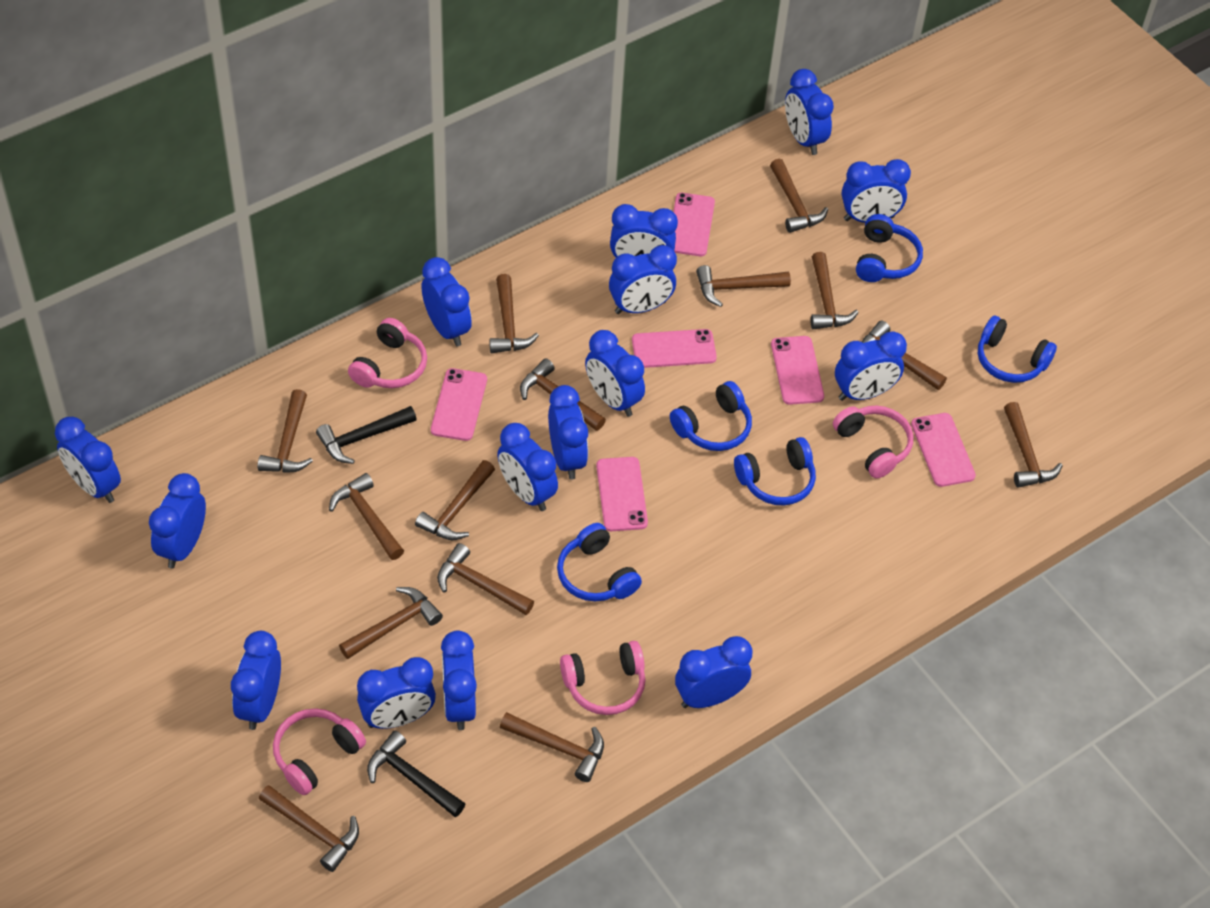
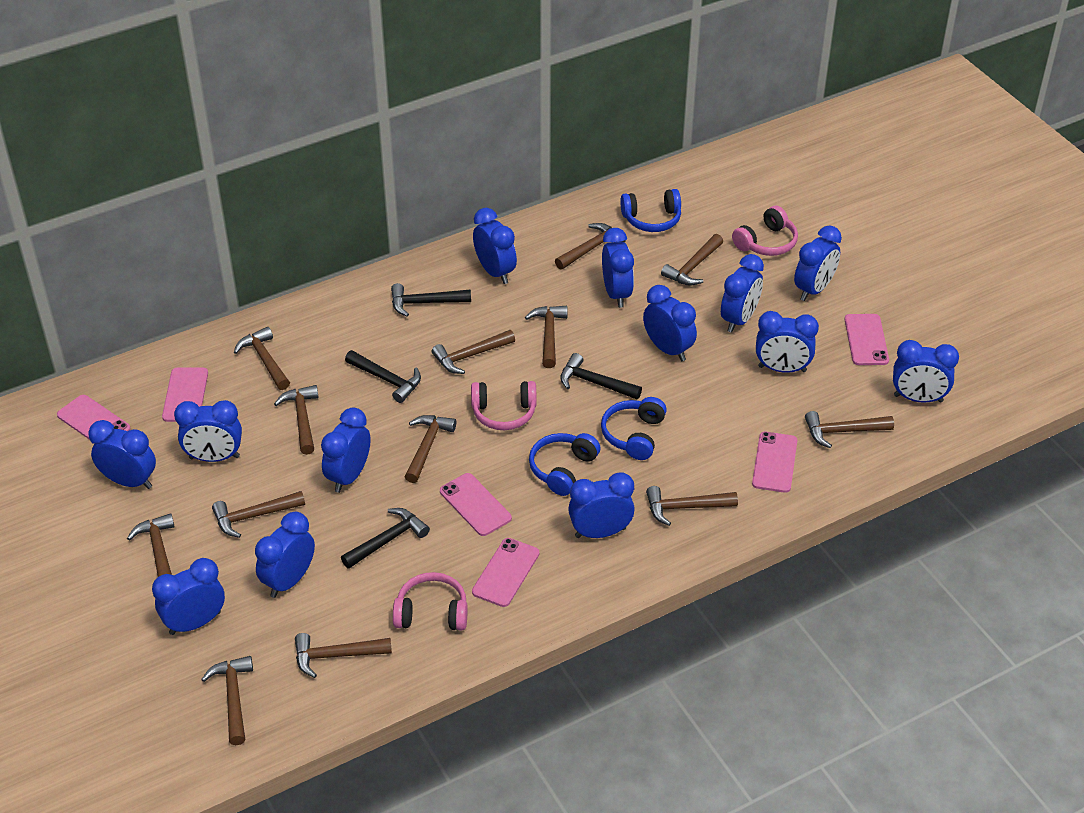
black hammer: [316,406,417,464] [367,731,465,817] = 2 -> [341,508,430,569] [345,350,421,403] [391,283,471,317] [560,353,642,399] = 4
blue clock: [55,417,121,503] [149,473,206,568] [231,631,281,730] [357,657,436,729] [421,257,472,347] [441,630,477,730] [497,423,558,511] [548,385,588,480] [585,330,645,417] [609,245,677,314] [610,204,678,260] [675,636,752,708] [785,69,834,155] [835,331,907,401] [842,159,911,223] = 15 -> [88,420,156,489] [152,558,225,635] [174,400,242,462] [255,512,315,598] [321,408,371,493] [473,208,517,284] [568,472,635,538] [602,228,634,308] [643,285,697,361] [721,254,764,333] [756,311,819,373] [794,225,842,301] [893,340,959,403] = 13
blue headphones: [557,523,642,601] [670,381,752,451] [734,437,816,505] [856,214,923,282] [978,316,1057,383] = 5 -> [529,433,601,496] [601,397,667,460] [620,189,681,232] = 3
brown hammer: [258,389,313,473] [259,785,359,872] [329,473,404,560] [339,587,443,659] [415,460,495,540] [437,543,534,615] [489,274,539,353] [500,712,604,782] [520,358,606,431] [696,265,791,307] [770,159,828,233] [811,252,859,329] [862,321,947,390] [1004,402,1063,488] = 14 -> [127,513,175,577] [201,656,253,745] [212,491,305,538] [234,327,290,390] [274,385,319,455] [295,633,392,678] [405,415,456,483] [432,330,515,374] [525,306,567,368] [555,223,626,270] [646,486,738,526] [661,234,723,286] [805,411,894,448] = 13
pink headphones: [273,708,366,795] [348,318,427,388] [560,641,645,715] [833,406,914,479] = 4 -> [393,572,468,631] [471,381,537,430] [732,206,798,256] = 3

